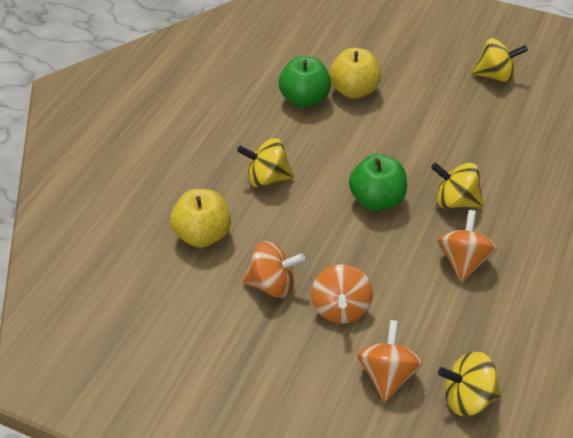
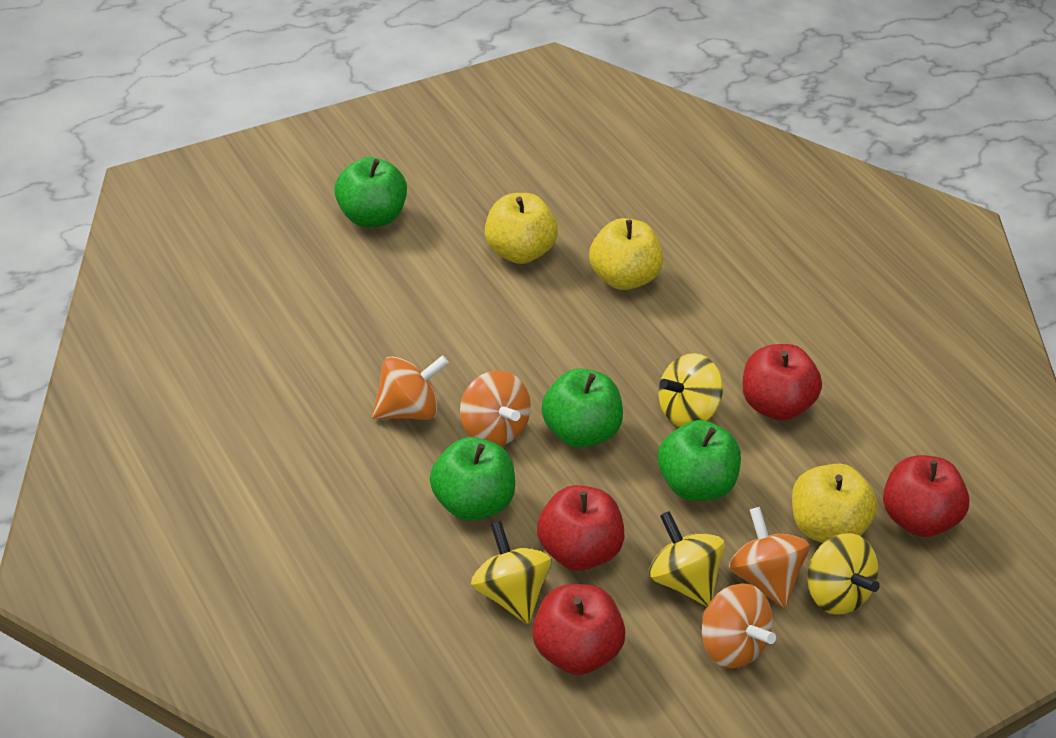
green apple: [279,56,331,108] [349,154,407,211] = 2 -> [335,157,407,227] [430,437,515,521] [542,368,623,448] [658,420,741,501] = 4
red apple: none = 0 -> [532,584,625,675] [537,485,625,571] [742,344,822,420] [883,455,970,537] = 4
yellow apple: [170,189,231,248] [329,48,381,99] = 2 -> [485,193,558,264] [589,218,663,290] [792,464,878,543] = 3

